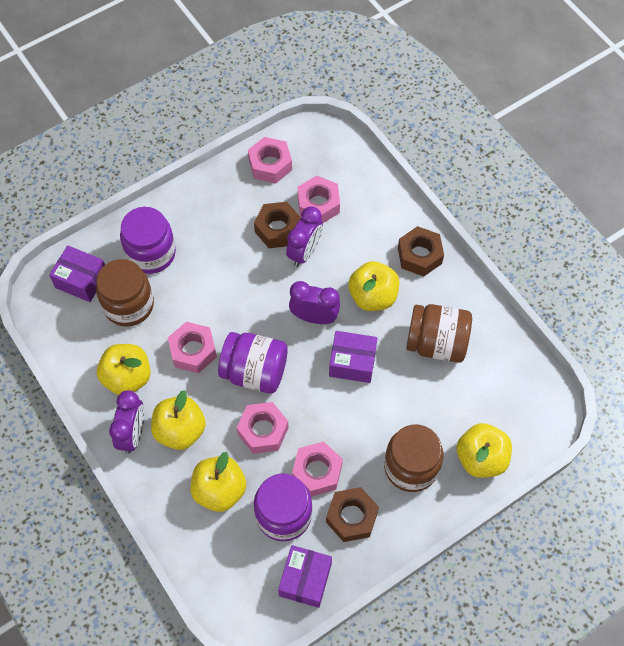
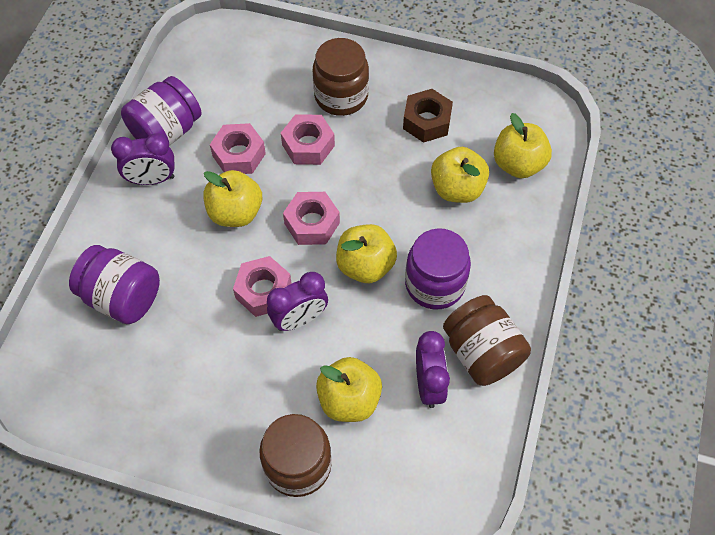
brown nut: [254,202,301,248] [326,487,379,542] [398,226,444,276] = 3 -> [403,89,453,143] = 1
pink nut: [168,322,217,373] [237,402,289,454] [248,137,292,184] [292,442,343,497] [298,176,340,223] = 5 -> [210,123,266,174] [233,256,292,317] [281,114,335,165] [283,192,340,245] = 4
purple box: [49,245,105,302] [278,545,332,608] [329,331,377,383] = 3 -> none = 0

